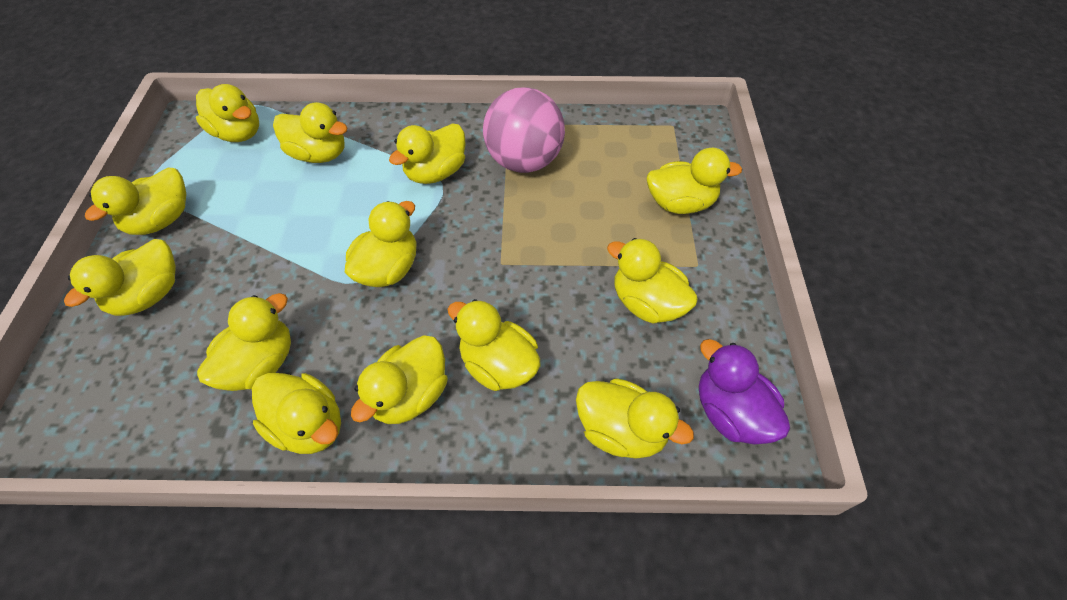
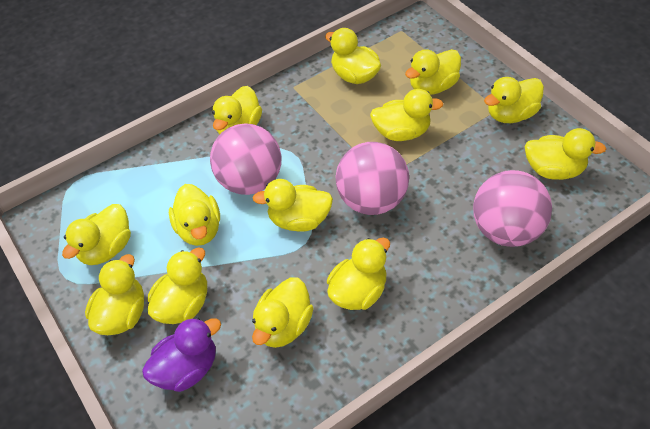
pink ball: [483,87,565,173] = 1 -> [210,123,281,195] [336,142,409,215] [473,170,552,247] = 3

